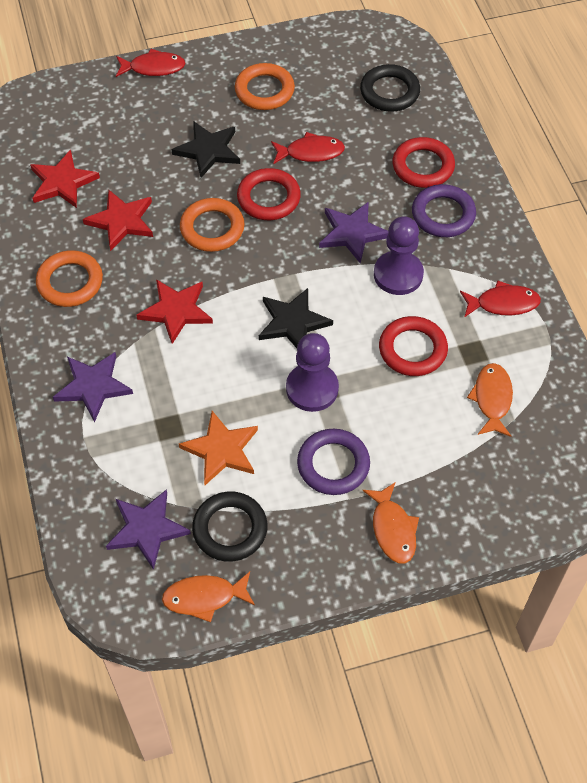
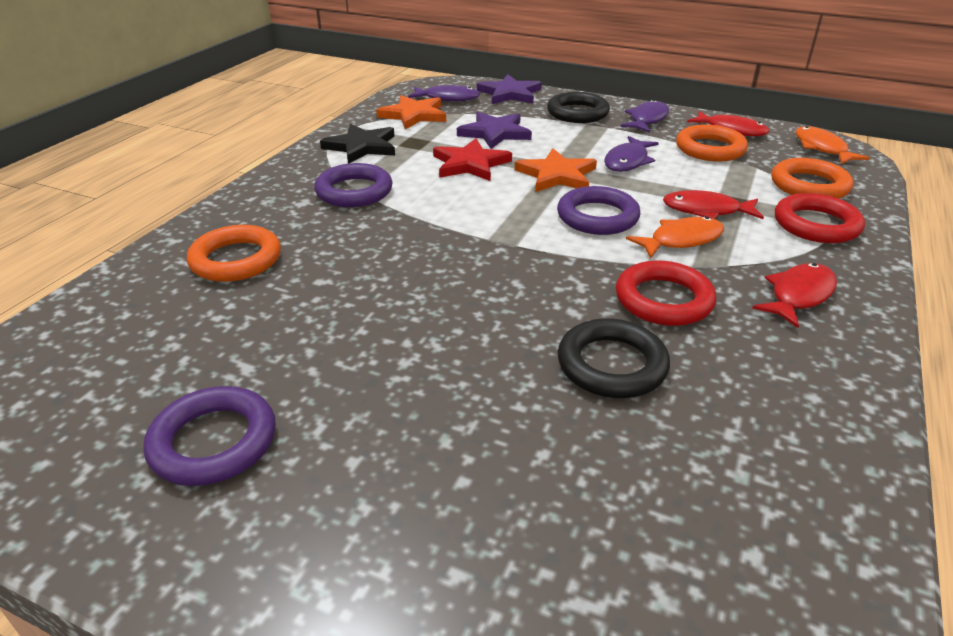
black star: [171,121,240,178] [259,288,333,348] = 2 -> [320,124,395,164] = 1
orange fish: [162,572,255,622] [362,482,419,563] [467,363,513,437] = 3 -> [626,216,724,258] [795,126,870,164] = 2
orange star: [179,411,258,485] = 1 -> [376,95,446,129] [515,148,597,192] = 2
purple fish: none = 0 -> [408,85,480,101] [604,136,658,172] [620,100,669,133] = 3
purple pawn: [286,333,339,412] [374,216,424,295] = 2 -> none = 0
purple ring: [297,429,370,495] [412,184,476,237] = 2 -> [143,386,276,486] [314,163,393,207] [557,186,641,235] = 3
purple star: [53,352,133,422] [106,489,191,570] [319,202,389,264] = 3 -> [457,112,532,149] [477,74,542,104] = 2
red ring: [237,168,301,220] [379,316,448,376] [392,137,455,188] = 3 -> [616,260,716,326] [775,193,865,243] = 2
red star: [30,150,100,208] [83,190,153,251] [136,279,213,344] = 3 -> [433,139,512,181] = 1

